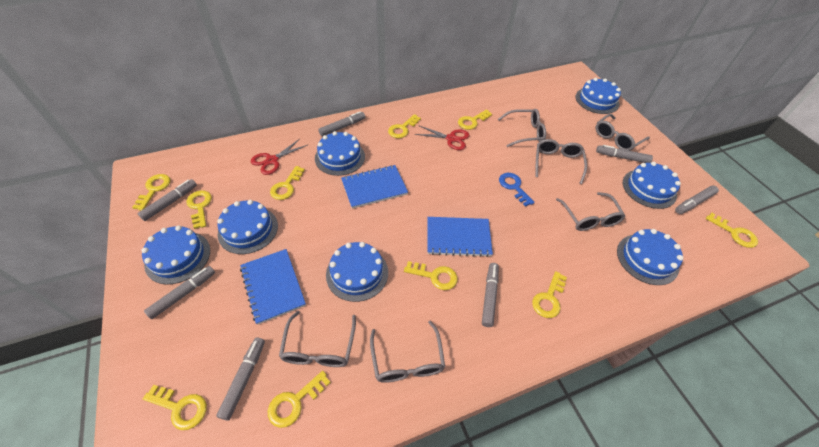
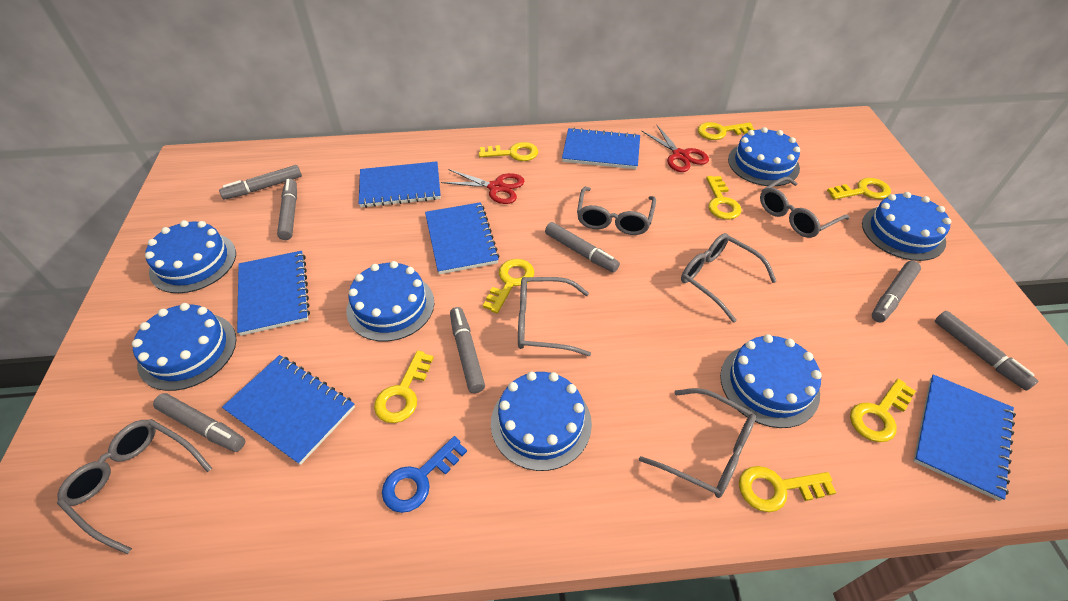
blue notebook: [240,249,306,325] [341,165,408,209] [427,217,493,257] = 3 -> [222,355,355,465] [237,251,310,336] [359,161,441,208] [425,202,499,274] [562,128,640,169] [913,374,1016,501] = 6
yellow key: [132,174,170,211] [143,385,207,430] [186,190,212,229] [268,371,331,428] [270,166,305,200] [388,114,421,138] [404,261,458,290] [458,109,492,130] [532,271,567,318] [706,212,758,248] = 10 -> [374,350,434,423] [479,142,538,161] [483,259,534,313] [698,122,755,140] [706,176,741,220] [739,466,836,512] [827,178,891,200] [850,379,916,442] = 8

